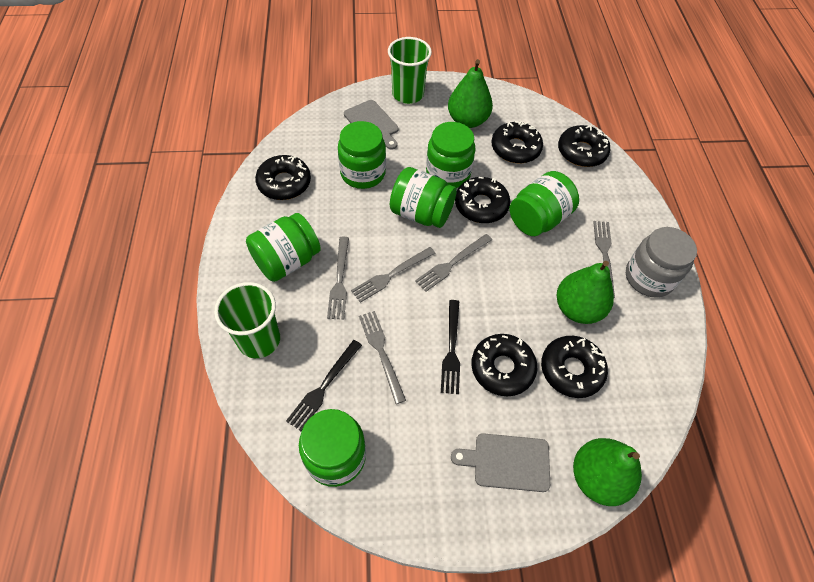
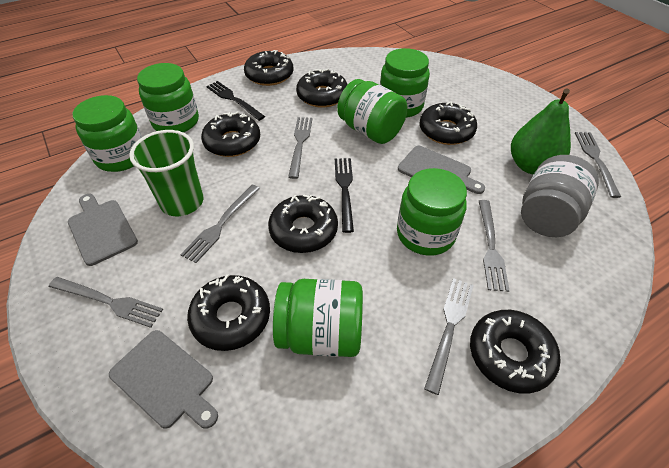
black donut: [255,155,311,200] [455,177,510,223] [471,334,537,397] [491,121,543,164] [541,336,608,398] [558,125,610,167] = 6 -> [187,274,270,351] [201,111,260,157] [244,50,294,86] [268,194,338,253] [296,69,348,107] [419,101,477,145] [470,310,561,393] = 7
green cup: [214,282,280,358] [388,37,432,104] = 2 -> [129,130,204,216] = 1
green pear: [448,59,493,128] [557,261,614,324] [573,438,642,506] = 3 -> [511,89,571,174] = 1
grey cutting board: [344,100,398,150] [451,433,550,492] = 2 -> [68,194,138,266] [109,330,218,429] [398,146,485,194] = 3
grey fork: [327,237,349,319] [351,247,435,303] [359,311,406,404] [415,234,492,292] [593,221,615,298] = 5 -> [49,277,163,328] [180,185,260,263] [288,117,312,179] [424,278,474,395] [479,200,510,292] [575,132,621,198] = 6

